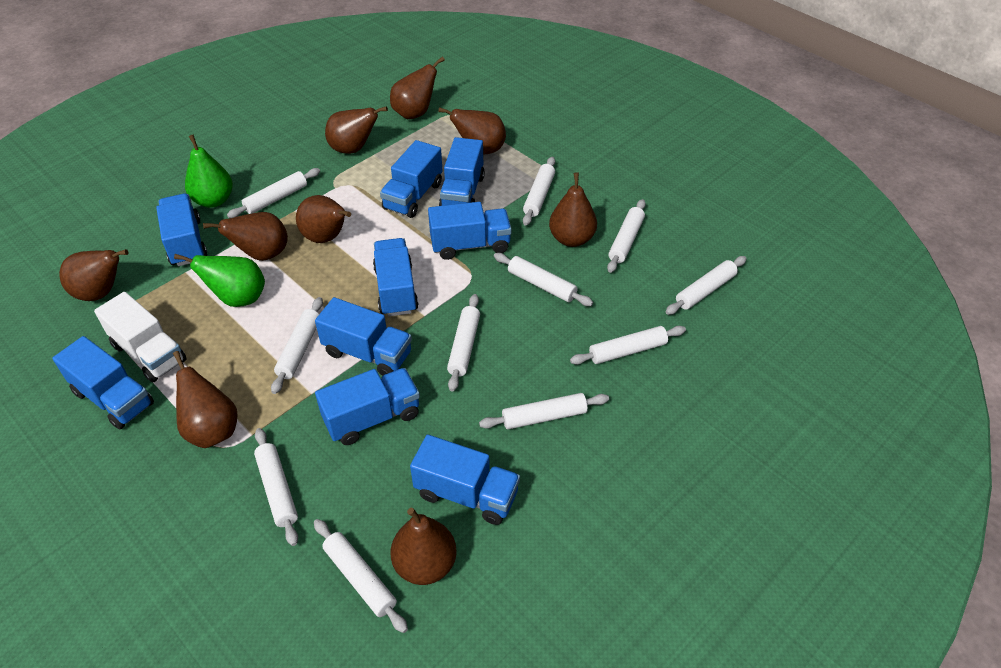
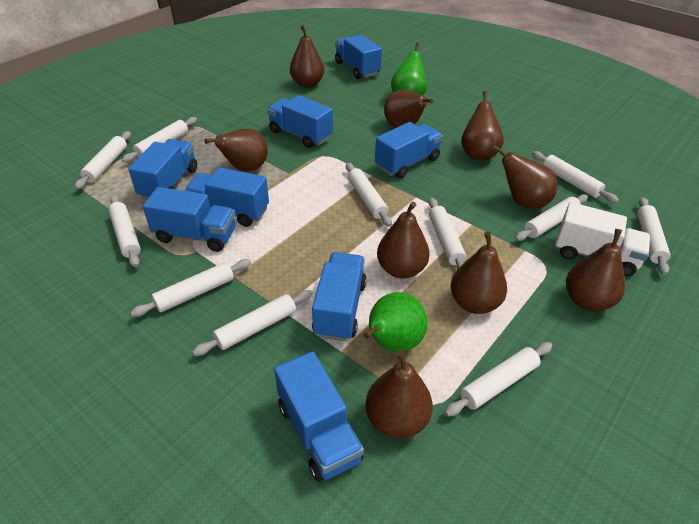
blue truck: [52,336,154,429] [156,193,207,266] [315,297,412,376] [315,368,420,445] [373,238,419,317] [380,140,443,218] [410,435,520,525] [428,202,512,260] [439,137,485,206] = 9 -> [128,139,197,199] [143,187,236,252] [184,167,269,227] [267,95,333,148] [274,351,364,482] [312,252,367,341] [335,35,382,79] [375,122,443,179] = 8

